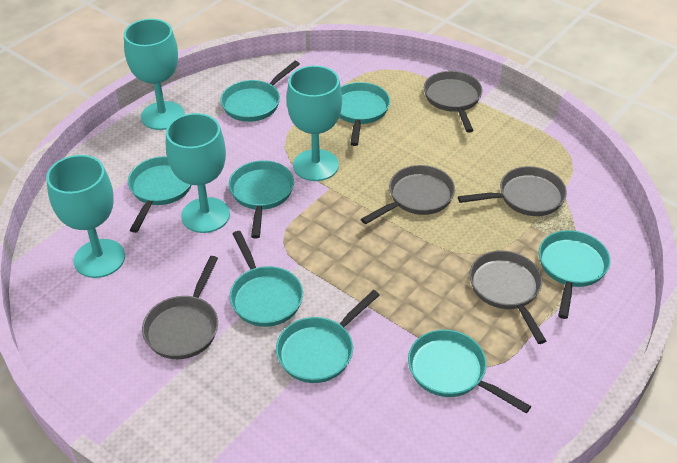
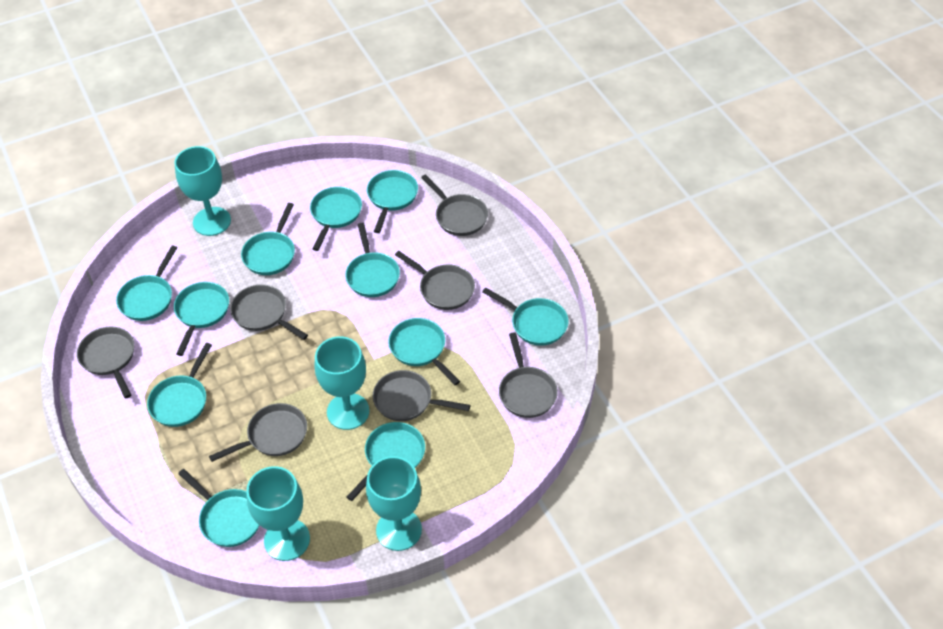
grey pan: [142,256,218,359] [361,165,455,224] [424,71,483,133] [458,166,567,216] [469,251,546,344] = 5 -> [77,327,134,399] [209,403,307,462] [230,284,308,340] [373,370,470,421] [395,251,475,310] [421,174,488,236] [499,332,558,418] = 7
turquoise pan: [128,156,191,233] [221,61,300,122] [229,160,294,238] [230,231,303,327] [276,290,380,383] [339,82,390,146] [408,329,531,413] [539,230,611,319] = 8 -> [116,246,177,321] [147,343,212,427] [174,282,229,356] [178,469,260,547] [241,203,295,275] [310,187,362,251] [345,223,400,297] [347,422,425,501] [367,170,418,233] [389,318,460,385] [482,287,569,346] = 11

